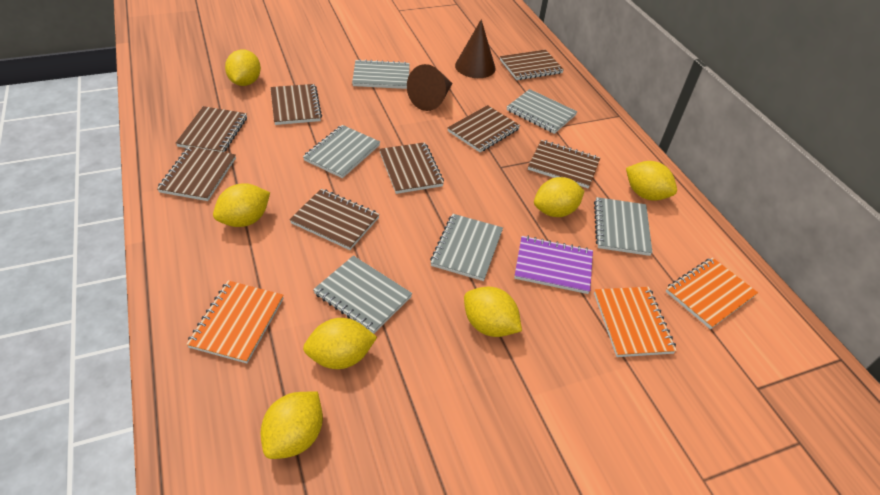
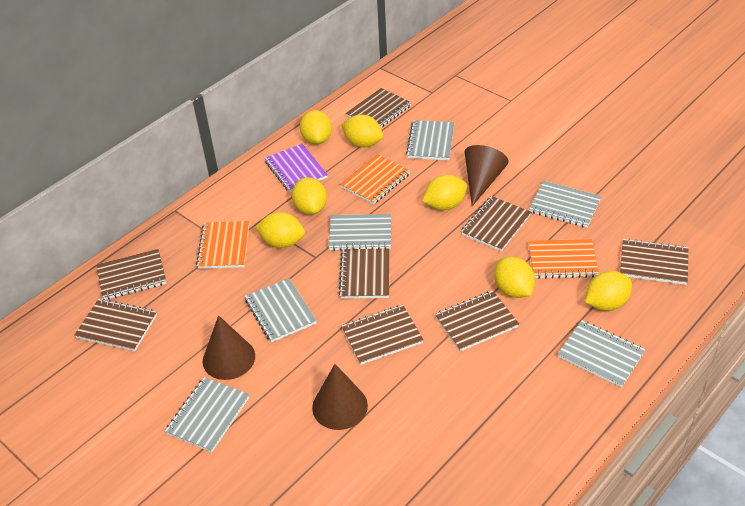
brown cone: [407,64,452,111] [455,19,496,78] = 2 -> [203,315,255,380] [312,364,368,430] [465,145,509,206] = 3

